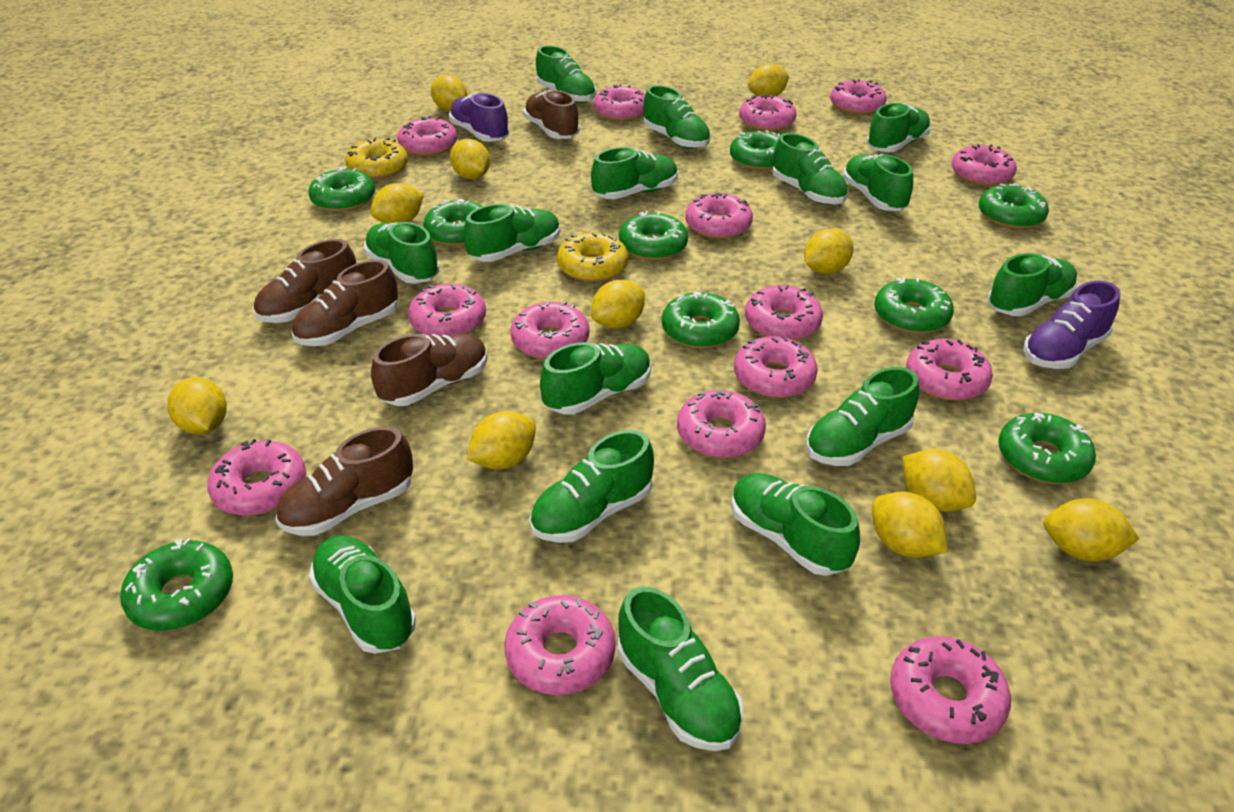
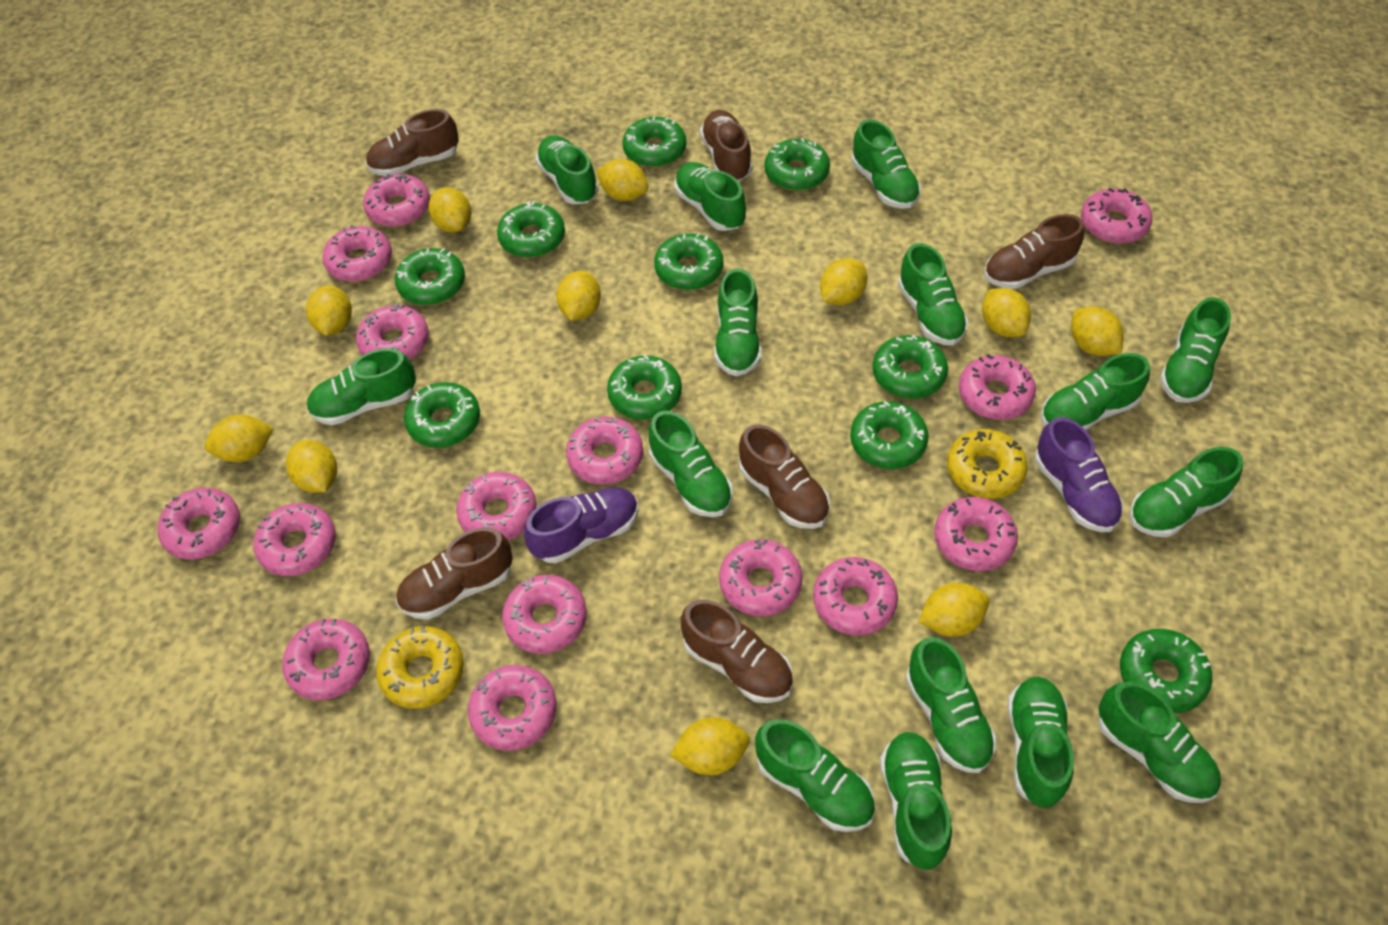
brown shoe: [254,239,356,323] [276,427,413,536] [292,260,398,346] [371,334,488,406] [523,90,580,139] = 5 -> [366,109,459,176] [396,527,513,620] [681,600,793,703] [700,110,752,182] [739,424,830,529] [984,214,1084,289] = 6
green donut: [120,538,233,631] [309,167,375,212] [423,199,482,246] [619,211,688,260] [662,292,740,349] [730,130,780,170] [874,277,954,334] [979,183,1049,229] [998,412,1096,484] = 9 -> [395,248,465,305] [404,382,480,448] [497,201,565,258] [607,355,682,420] [623,116,687,167] [654,233,723,290] [764,138,830,191] [850,401,929,469] [873,335,948,399] [1120,629,1212,713] = 10

